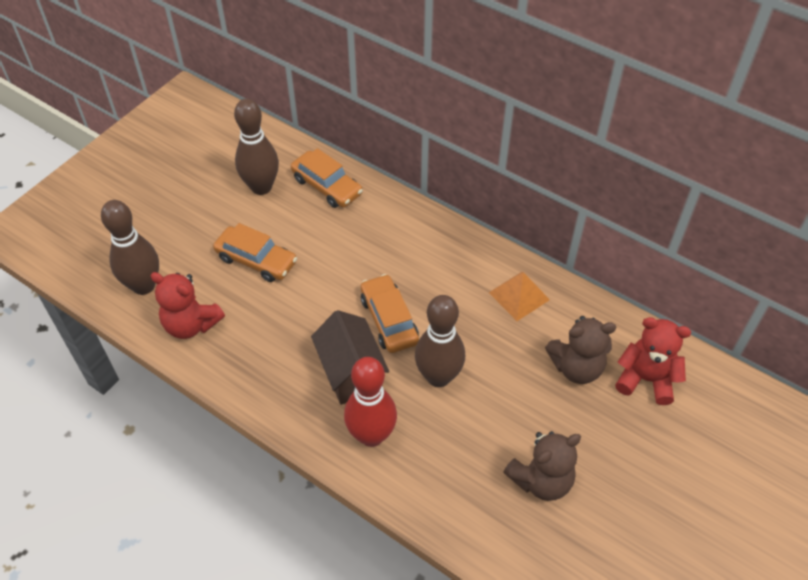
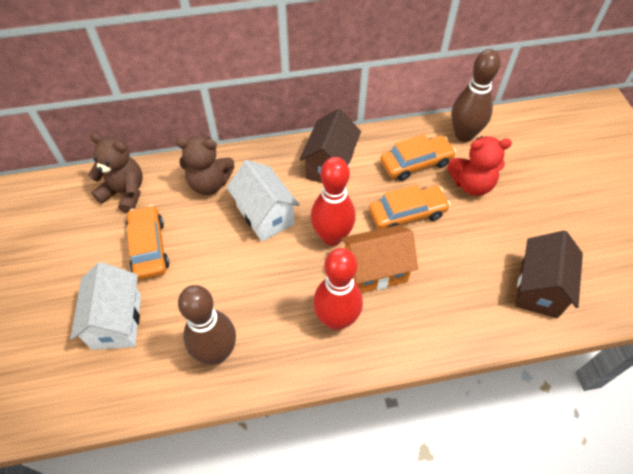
brown bowling pin: [101,200,159,295] [234,99,279,195] [415,295,465,387] = 3 -> [178,285,236,364] [451,49,501,142] = 2
brown house: [311,310,389,405] = 1 -> [299,109,361,183] [515,231,583,318] = 2
orange house: none = 0 -> [341,225,418,293] = 1
orange pyramid: [489,272,550,321] = 1 -> none = 0
red bowling pin: [344,357,397,447] = 1 -> [311,157,356,246] [313,248,363,330] = 2
red teddy bear: [150,272,225,339] [615,317,691,405] = 2 -> [447,136,512,196] = 1
white house: none = 0 -> [70,262,141,350] [227,160,300,242] = 2

